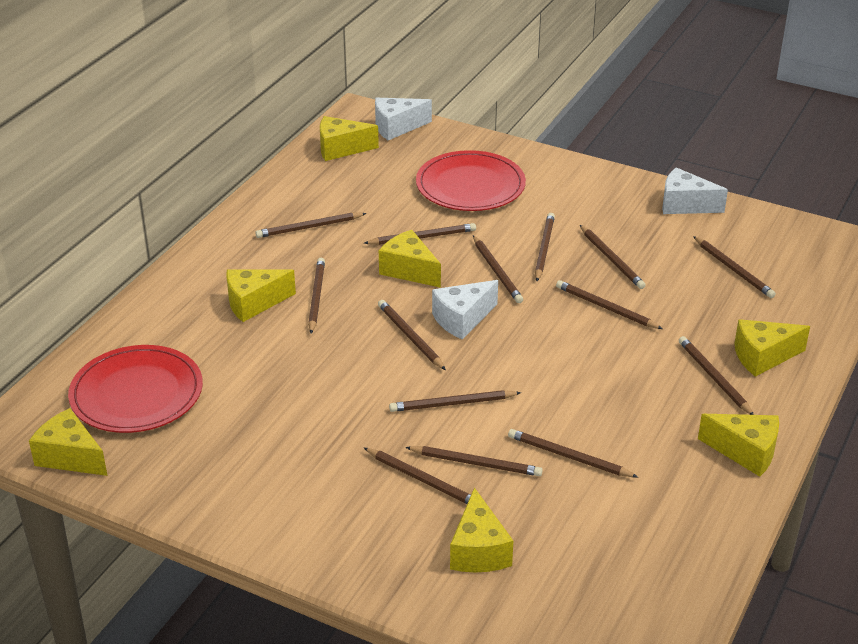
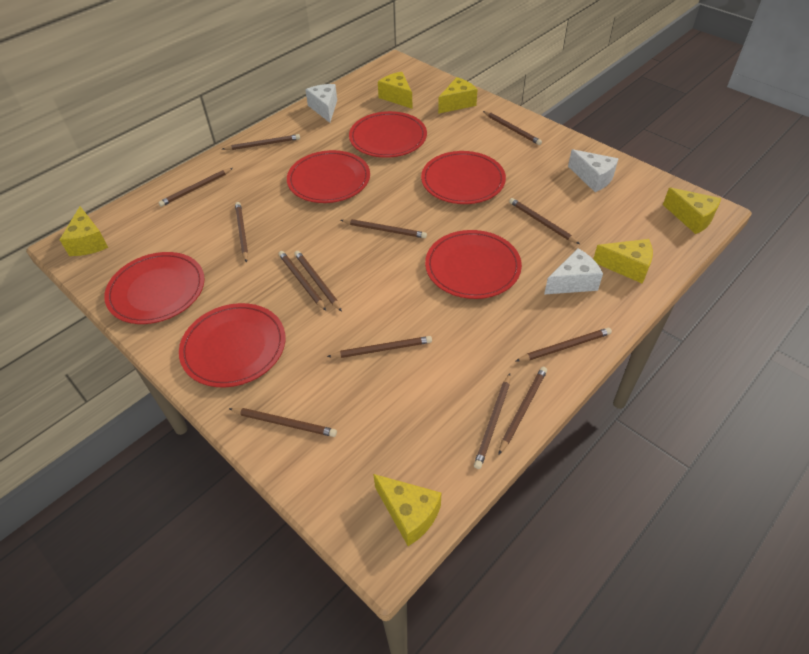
brown pencil: [256,212,367,238] [308,258,325,334] [364,223,476,245] [364,448,471,504] [378,300,446,370] [389,390,521,412] [405,446,543,476] [473,235,523,303] [508,429,638,477] [535,213,555,281] [556,280,663,329] [580,225,646,289] [679,336,754,415] [693,236,776,298] = 14 -> [158,168,233,207] [222,134,300,150] [229,408,337,437] [235,202,248,263] [279,251,326,311] [294,251,342,311] [327,336,432,358] [341,219,427,238] [474,373,510,469] [483,111,542,145] [498,367,547,455] [509,198,580,244] [516,328,612,362] = 13
red plate: [68,345,203,433] [416,150,526,211] = 2 -> [104,252,205,324] [179,303,285,387] [287,150,370,203] [349,111,427,158] [421,151,506,204] [425,230,522,299] = 6
yellow cheese: [29,408,108,476] [226,269,296,322] [320,116,379,161] [379,230,441,288] [450,487,513,572] [698,414,779,477] [734,319,810,377] = 7 -> [60,206,108,256] [373,474,441,546] [378,72,412,109] [438,77,478,114] [593,239,653,283] [663,188,721,234] = 6

